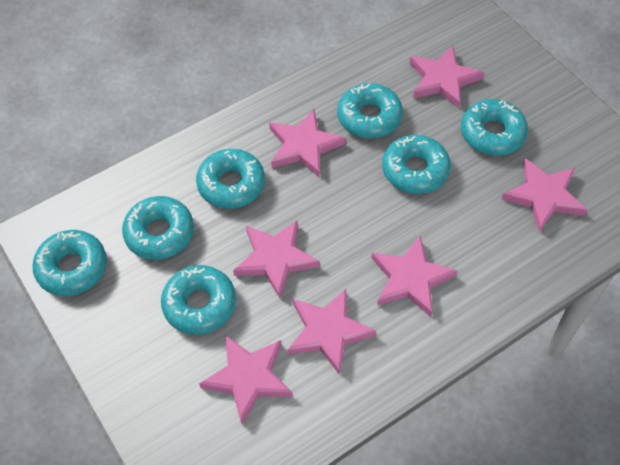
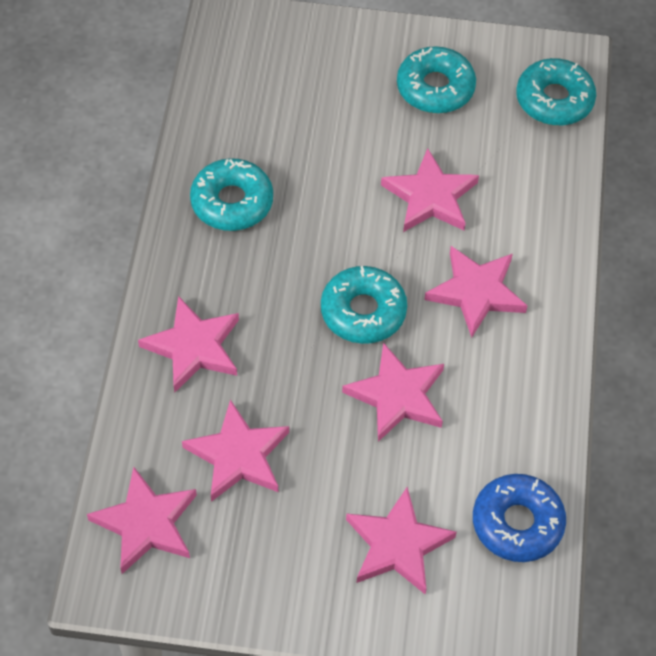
blue donut: none = 0 -> [473,474,566,562] = 1
turquoise donut: [32,230,107,296] [122,196,194,260] [161,265,236,335] [196,149,265,209] [337,83,403,138] [382,135,451,194] [461,99,528,156] = 7 -> [190,158,273,231] [321,266,407,344] [397,46,476,113] [516,58,596,126] = 4

